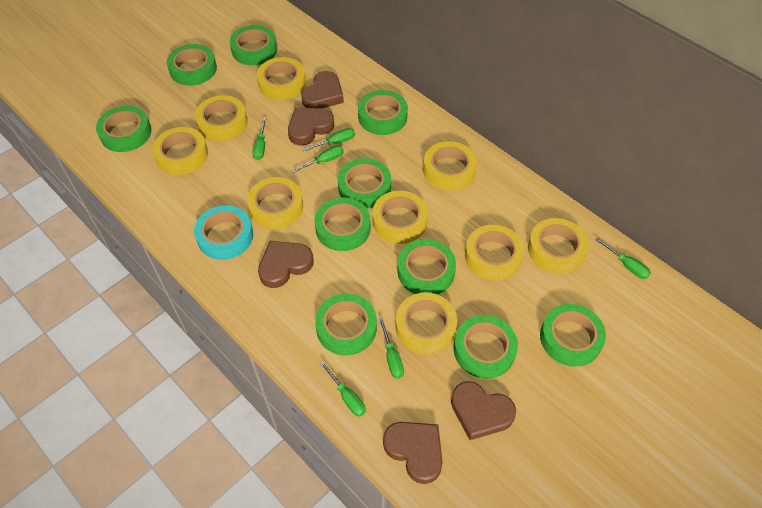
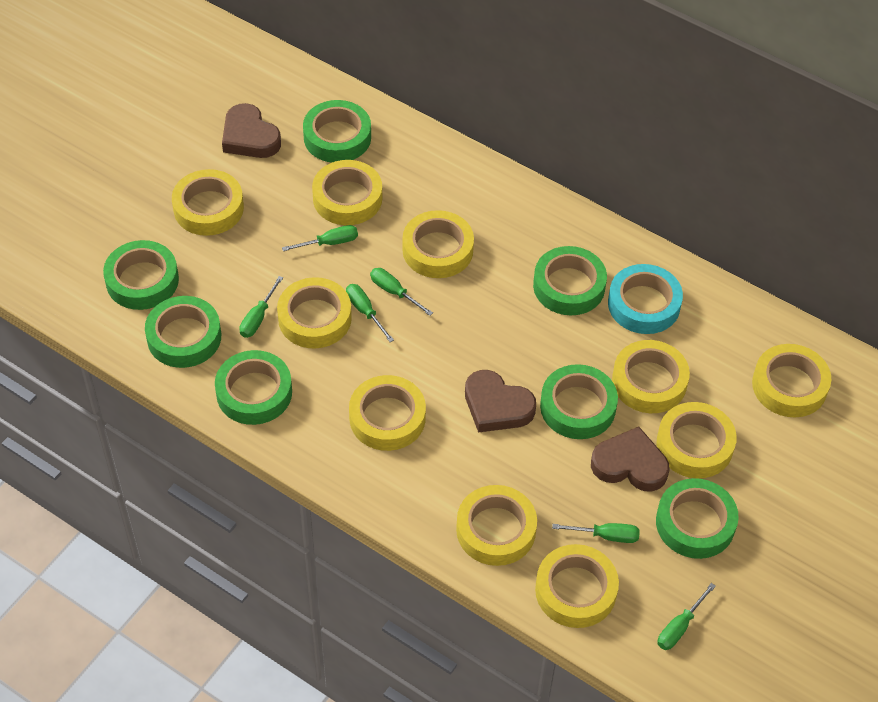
brown heart: [258,241,313,288] [288,108,334,146] [301,71,344,109] [383,422,443,484] [451,381,516,440] = 5 -> [222,103,281,158] [465,370,536,432] [591,427,669,492] = 3
green tape: [96,106,151,152] [167,44,217,86] [230,25,277,65] [314,197,371,251] [315,294,377,355] [338,158,391,208] [358,90,408,135] [397,239,456,295] [453,315,518,379] [540,304,606,367] = 10 -> [103,240,179,310] [145,296,221,368] [215,350,292,425] [303,100,371,163] [533,246,607,315] [540,364,618,439] [656,478,739,559] = 7
yellow tape: [153,127,208,175] [195,95,247,141] [247,177,303,229] [257,57,306,100] [372,191,428,244] [395,293,457,354] [423,141,477,191] [465,225,524,281] [528,218,588,273] = 9 -> [172,169,244,236] [277,277,352,348] [312,160,382,225] [349,375,426,451] [402,210,474,278] [456,485,537,566] [535,544,619,628] [612,340,690,413] [656,402,737,478] [752,344,831,417] = 10

